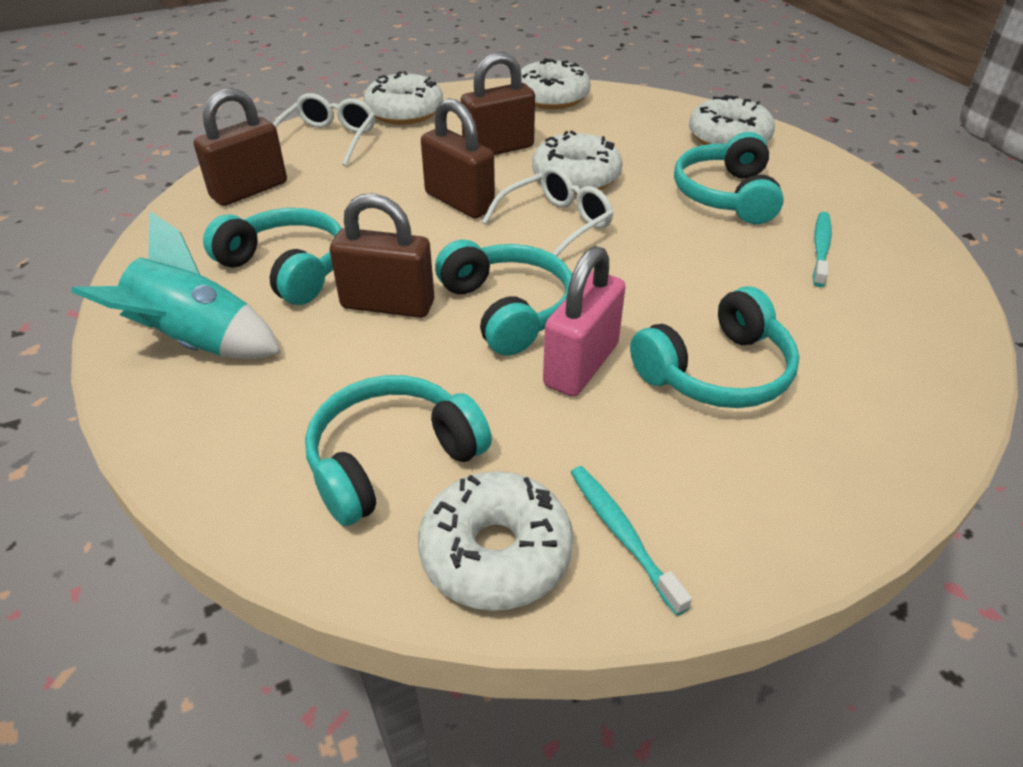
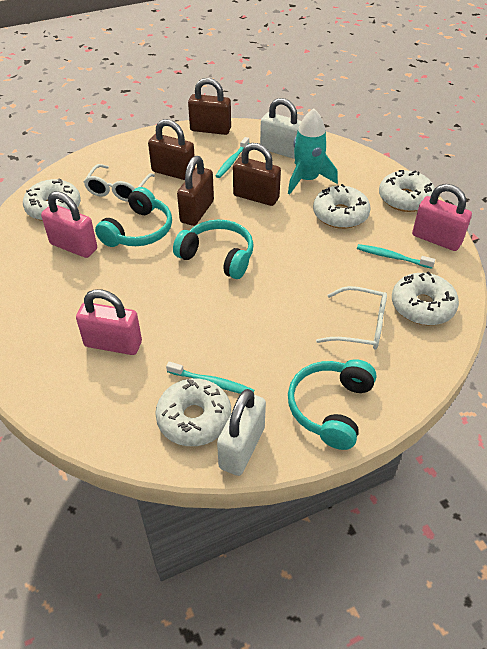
pink padlock: [543,246,626,397] = 1 -> [41,191,97,258] [76,289,142,355] [412,184,472,251] = 3
turquoise headphones: [203,208,342,305] [305,375,492,526] [435,239,572,355] [630,286,799,408] [674,132,784,224] = 5 -> [95,187,172,247] [173,220,254,279] [288,359,376,450] = 3
turquoise toothbrush: [571,466,692,616] [813,212,832,287] = 2 -> [166,362,254,394] [216,137,249,178] [357,244,435,269] = 3
white padlock: none = 0 -> [217,389,266,476] [260,98,302,159] = 2

